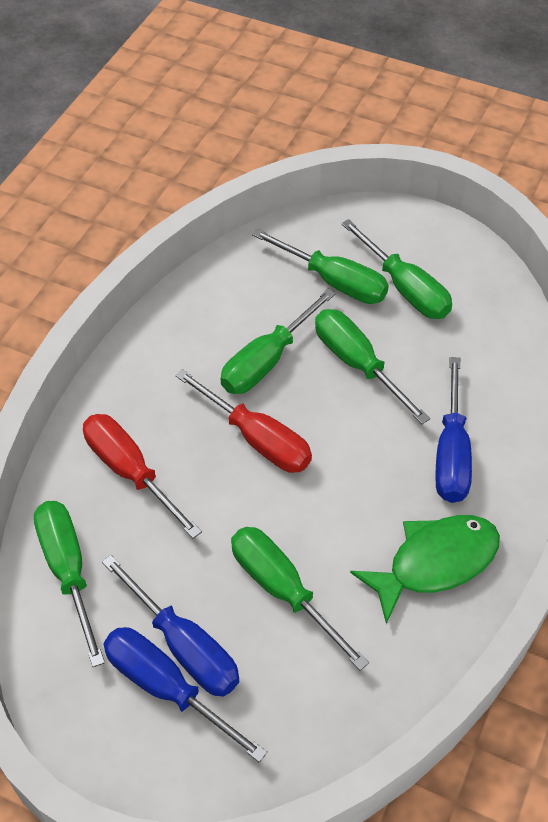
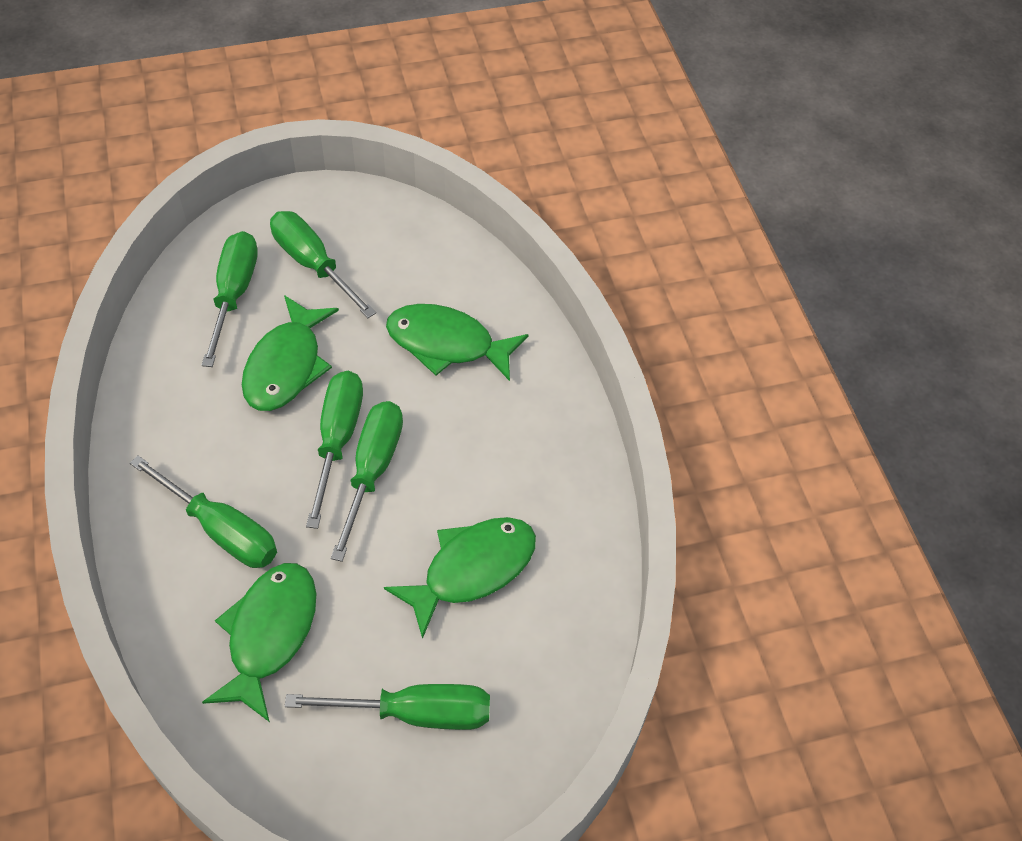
blue screwdriver: [102,555,239,697] [103,627,267,762] [435,357,472,503] = 3 -> none = 0
green fish: [350,515,500,624] = 1 -> [202,563,316,722] [242,295,339,411] [384,517,536,639] [386,304,528,381] = 4
red screwdriver: [83,414,202,539] [175,369,312,473] = 2 -> none = 0

